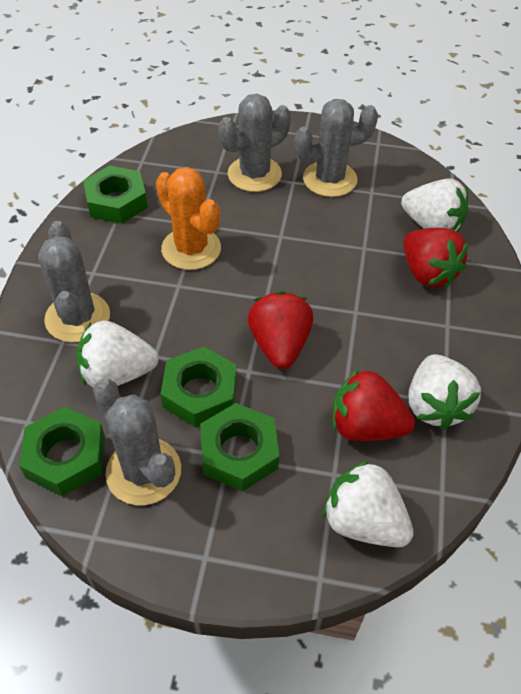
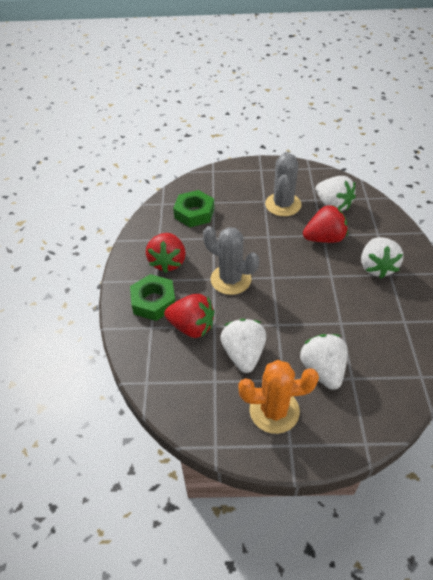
green nut: [19,407,105,496] [83,165,148,224] [161,346,237,428] [200,403,279,491] = 4 -> [130,274,176,321] [173,190,215,227] = 2
grey cactus: [38,221,110,343] [93,379,181,505] [218,94,291,192] [294,99,378,197] = 4 -> [203,226,259,295] [265,153,301,216] = 2

